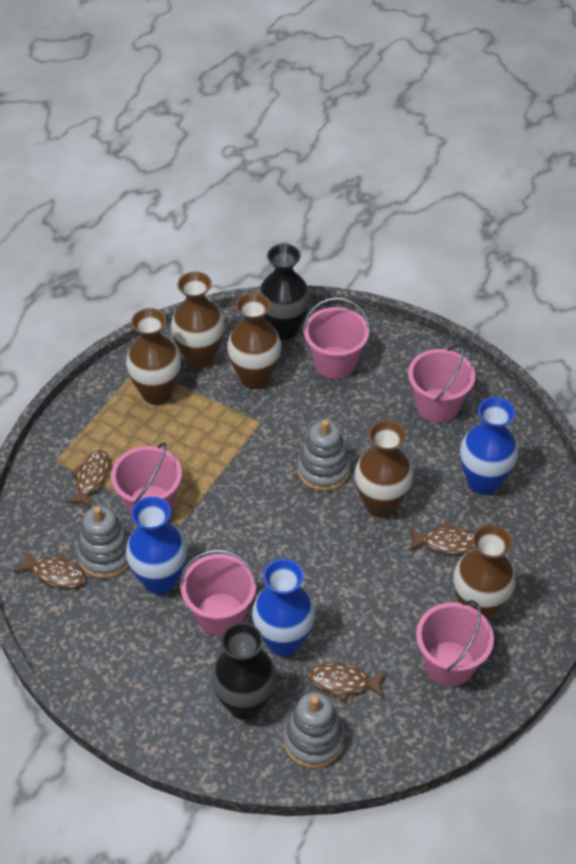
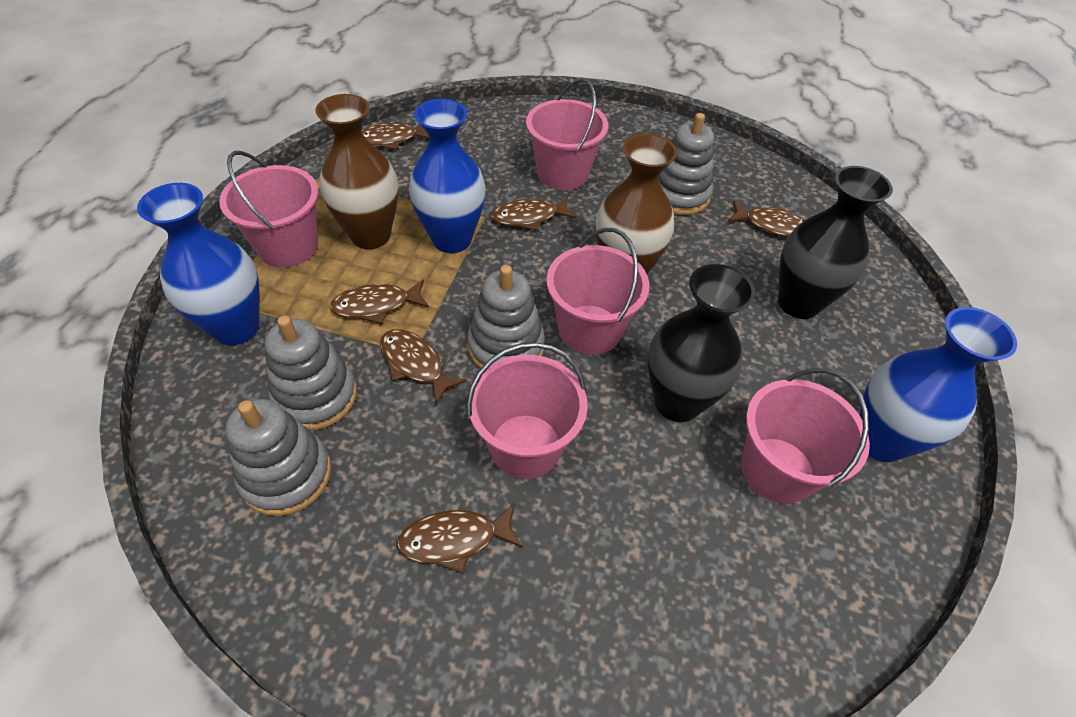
brown fish: [13,549,86,588] [66,450,110,508] [308,663,386,702] [409,522,475,554] = 4 -> [330,279,429,324] [362,123,430,150] [380,329,467,404] [397,504,523,573] [491,196,577,231] [728,201,805,237] = 6
brown vase: [126,308,181,405] [171,272,225,368] [227,293,281,389] [355,420,413,518] [453,524,516,620] = 5 -> [315,94,399,249] [596,134,677,274] = 2
grey stacking toy: [77,506,130,578] [283,692,345,768] [297,419,351,491] = 3 -> [226,399,331,516] [265,316,357,430] [467,265,545,369] [659,113,714,215] = 4

